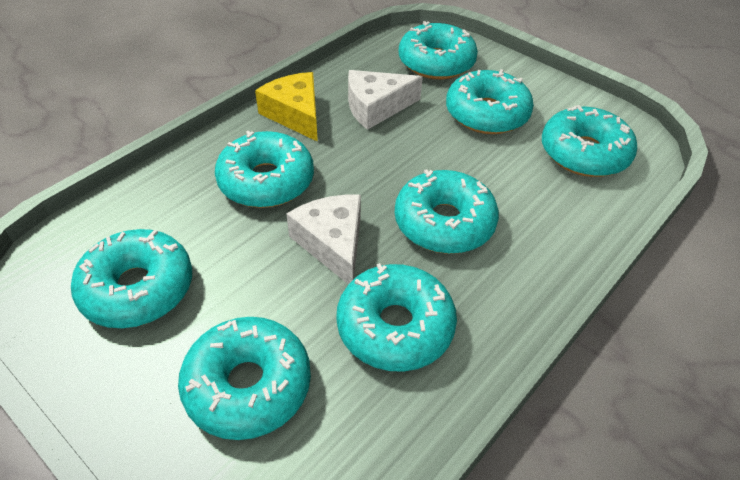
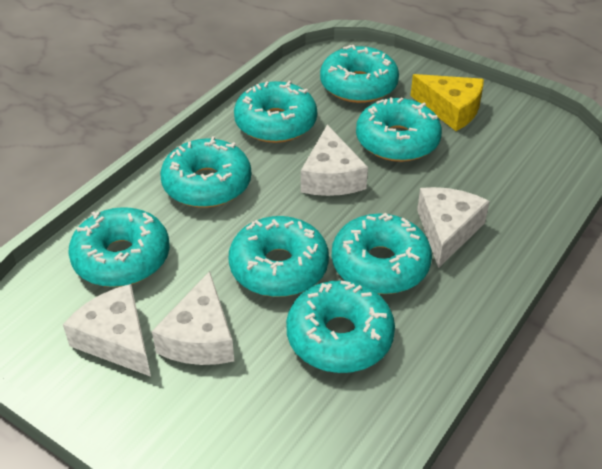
white cheese: [286,195,361,285] [348,70,423,130] = 2 -> [63,284,151,377] [152,271,234,365] [301,125,368,196] [417,187,490,268] = 4

